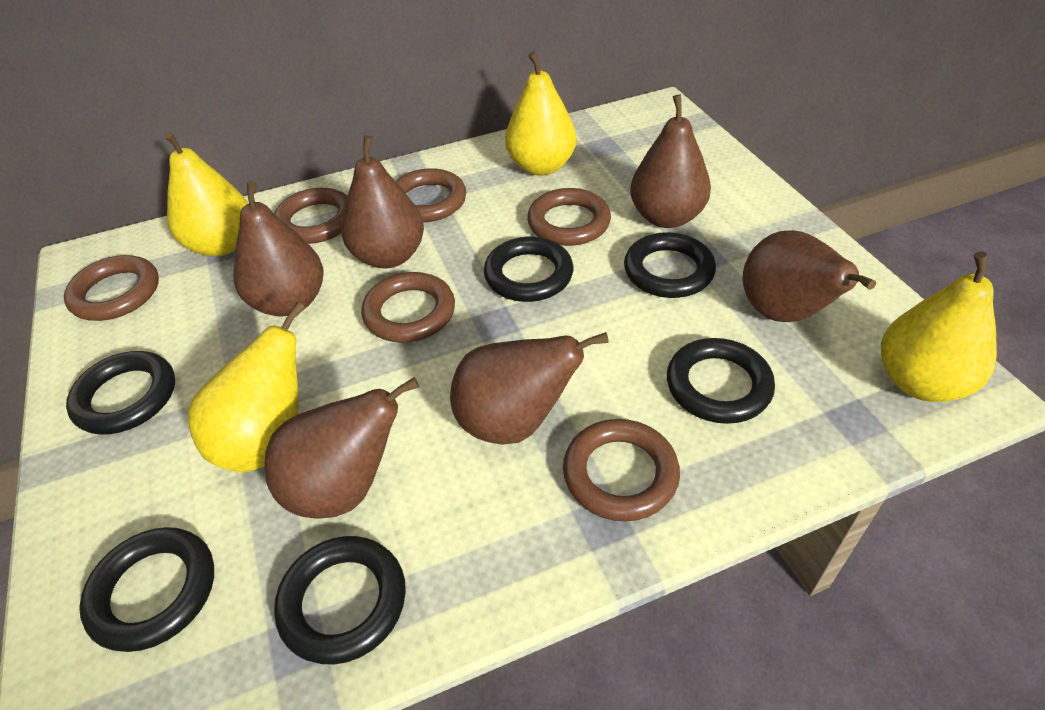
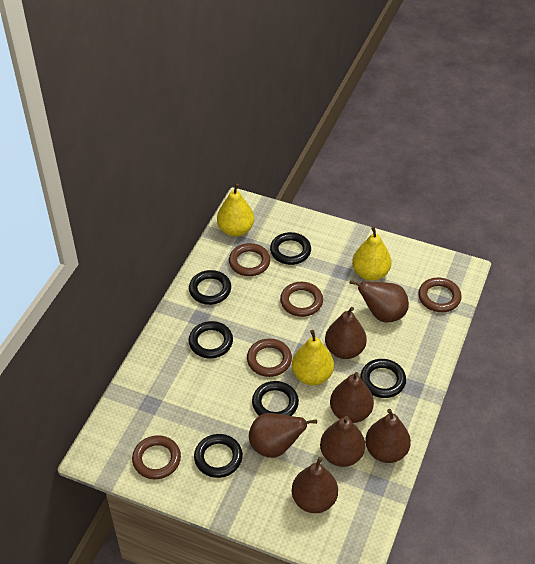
brown pear: [233,181,324,316] [264,377,419,519] [341,135,424,268] [450,332,609,445] [630,94,711,228] [743,230,876,322] = 6 -> [249,413,317,458] [292,457,338,513] [320,416,365,467] [325,307,367,359] [330,372,374,423] [350,280,409,322] [365,409,411,463] = 7
brown ring: [64,255,159,321] [274,188,348,244] [361,272,455,343] [396,168,466,222] [527,188,611,246] [563,419,680,522] = 6 -> [132,435,181,479] [229,243,270,276] [247,339,292,377] [280,282,323,317] [418,277,462,312] = 5
yellow pear: [164,131,248,256] [188,301,305,472] [505,51,577,176] [881,251,997,402] = 4 -> [217,183,254,237] [292,330,334,385] [352,227,391,281] = 3

